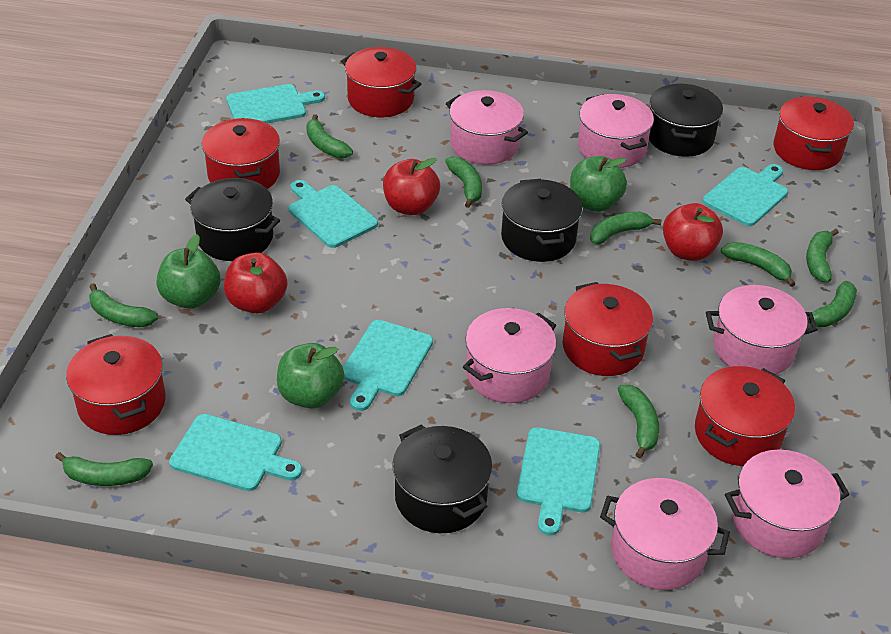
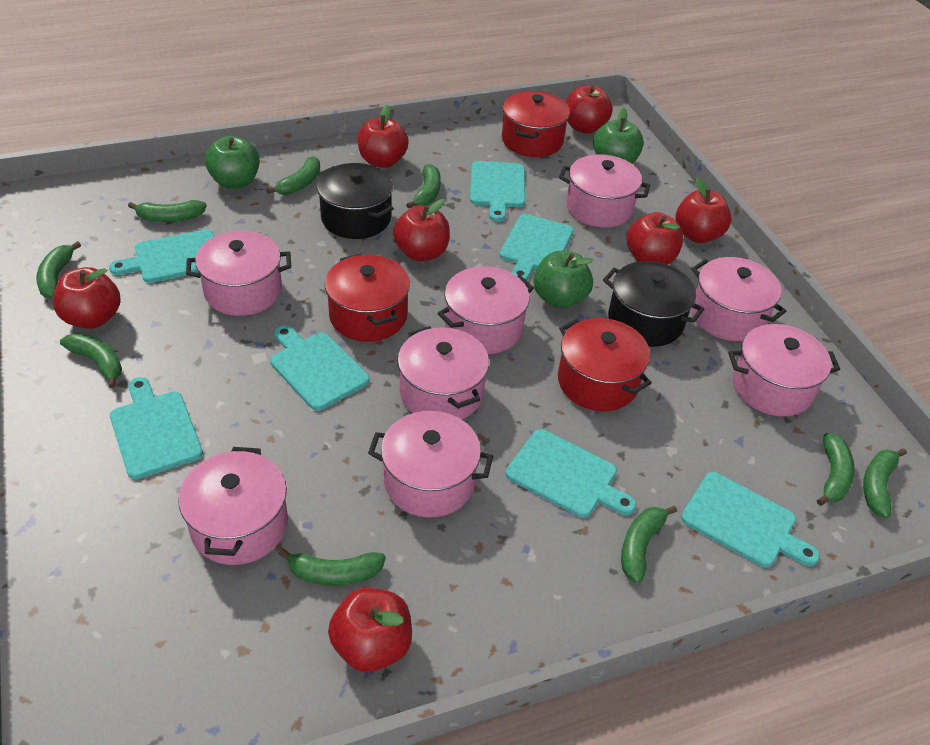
black pot: [185,178,280,261] [392,424,493,533] [501,179,583,262] [649,84,723,157] = 4 -> [317,163,394,239] [603,261,704,347] = 2
pink pot: [446,90,528,165] [463,308,556,403] [578,94,654,168] [600,478,730,590] [706,285,818,375] [725,449,850,558] = 6 -> [178,447,288,565] [186,231,291,316] [368,411,493,518] [397,326,489,420] [438,266,534,354] [559,154,650,228] [691,257,786,341] [728,324,840,417] = 8
red apple: [224,252,287,313] [383,158,440,215] [663,203,723,261] = 3 -> [53,267,121,329] [328,587,412,672] [358,105,409,168] [393,199,450,261] [566,85,613,134] [627,212,683,265] [675,177,732,243] = 7
red pot: [66,334,166,435] [202,118,280,189] [341,47,421,117] [563,282,653,376] [695,366,795,466] [774,97,854,170] = 6 -> [325,254,410,342] [502,91,570,157] [558,318,652,411] = 3
turquoise cutting board: [169,414,302,491] [226,84,325,123] [289,180,378,248] [343,320,433,411] [517,427,600,536] [703,164,788,226] = 6 -> [109,229,214,283] [110,377,203,479] [270,325,370,411] [470,161,525,222] [500,214,574,281] [506,429,636,518] [681,472,820,567] = 7

